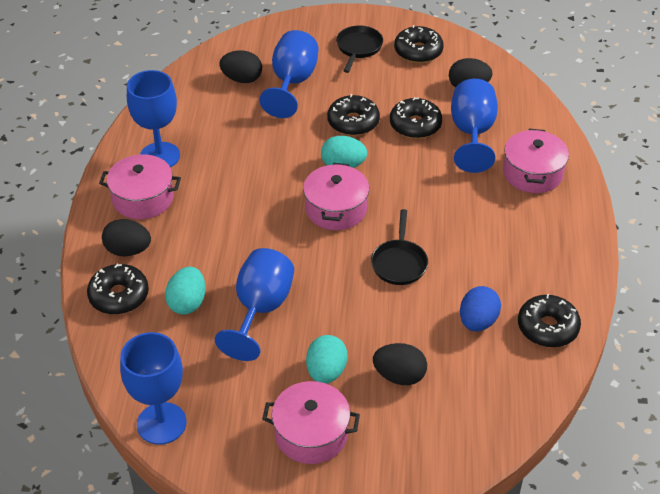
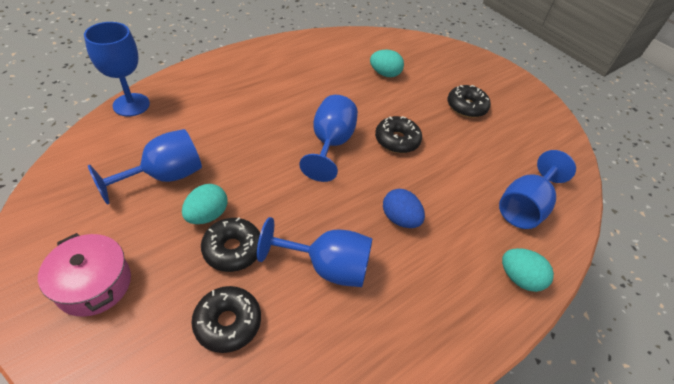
black donut: [87,264,149,315] [327,94,380,136] [390,97,442,139] [394,25,444,63] [518,294,581,347] = 5 -> [191,286,261,353] [201,218,260,272] [375,116,422,153] [447,85,491,118] = 4
black egg: [102,219,151,256] [219,50,262,83] [373,343,427,385] [449,58,493,88] = 4 -> none = 0
black pan: [336,25,383,73] [371,209,428,285] = 2 -> none = 0
pink pot: [99,154,181,219] [262,381,360,464] [303,163,369,230] [503,129,569,193] = 4 -> [38,233,131,317] = 1

